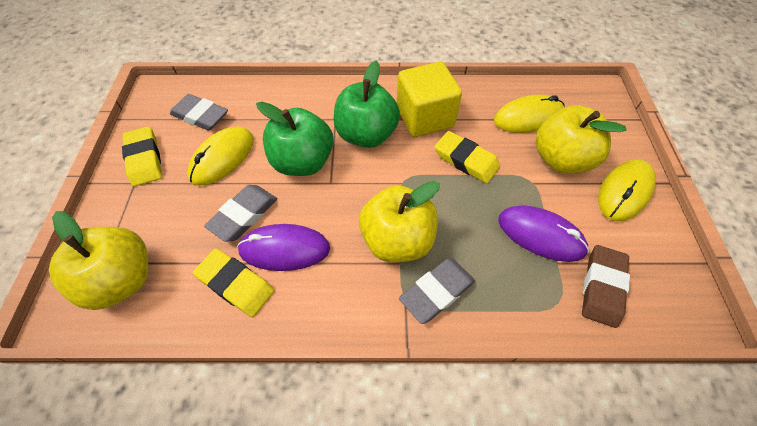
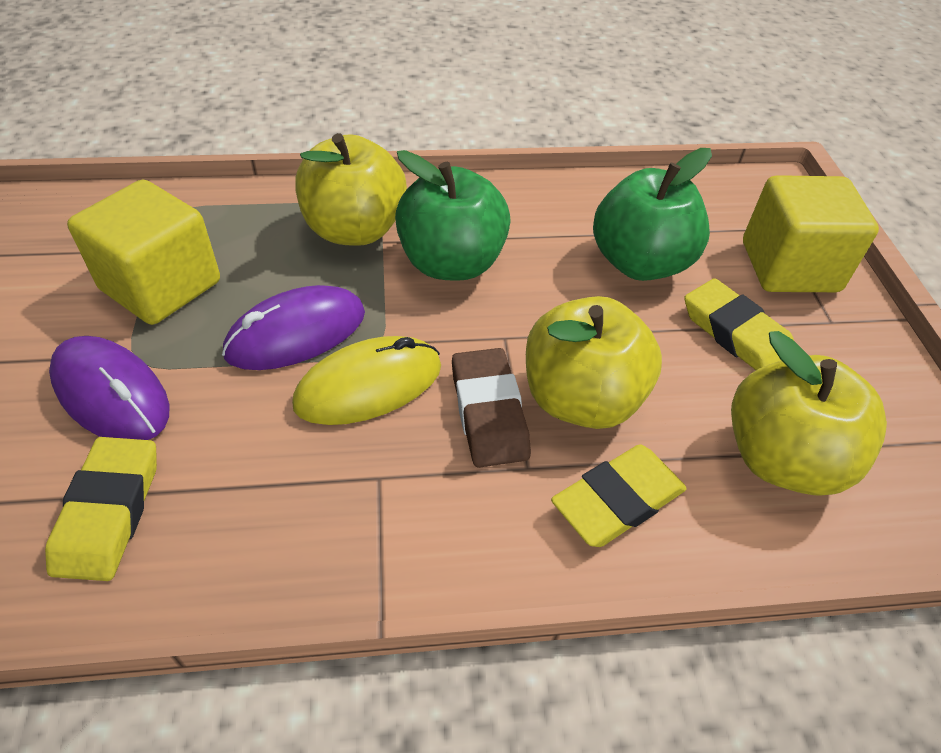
grey eraser: [170,94,228,131] [204,185,277,242] [399,258,475,324] = 3 -> none = 0
yellow cube: [397,62,462,137] = 1 -> [67,179,220,325] [743,175,879,292] = 2
yellow mouse: [187,126,254,186] [494,95,565,133] [598,159,656,221] = 3 -> [292,336,441,425] = 1

